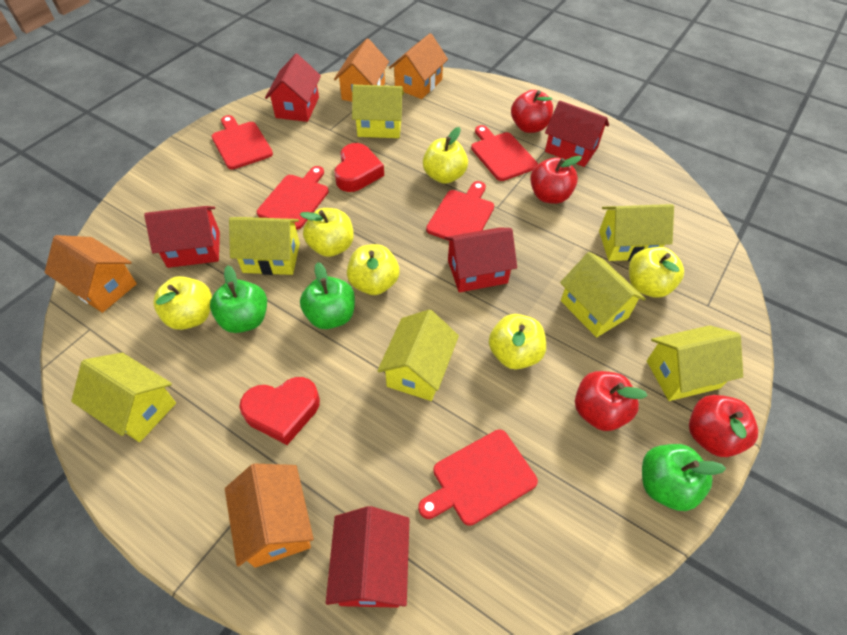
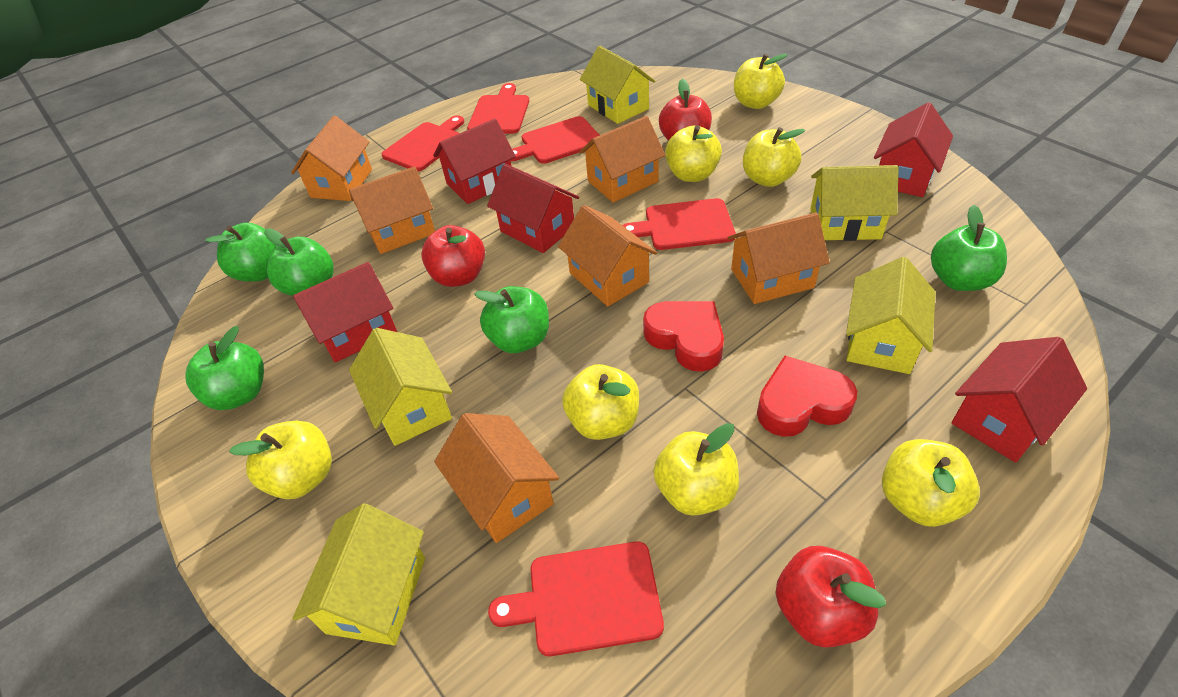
green apple: [210,265,267,333] [300,262,355,329] [642,444,726,511] = 3 -> [186,326,264,410] [206,223,276,282] [264,228,334,296] [474,286,549,353] [931,205,1007,291] = 5
orange house: [45,235,137,313] [225,464,314,568] [334,38,389,102] [389,33,448,99] = 4 -> [291,116,372,201] [349,167,435,254] [434,413,559,543] [558,205,657,307] [579,116,665,203] [728,213,830,304] = 6
red apple: [511,90,553,133] [530,156,582,204] [575,371,648,431] [689,395,758,457] = 4 -> [421,225,485,287] [659,79,712,141] [775,546,886,648] = 3
yellow apple: [153,276,212,330] [300,208,354,257] [347,244,400,295] [423,127,468,184] [489,314,546,370] [629,247,684,298] = 6 -> [229,421,332,499] [562,364,639,440] [653,423,739,516] [665,125,722,182] [734,54,788,109] [743,127,805,187] [882,439,980,527] = 7
yellow house: [71,353,176,442] [229,217,300,275] [352,85,404,138] [377,309,459,401] [560,252,646,337] [599,204,674,261] [647,325,743,401] = 7 -> [292,503,425,645] [349,328,452,446] [580,45,655,124] [810,165,898,241] [846,257,936,374] = 5

